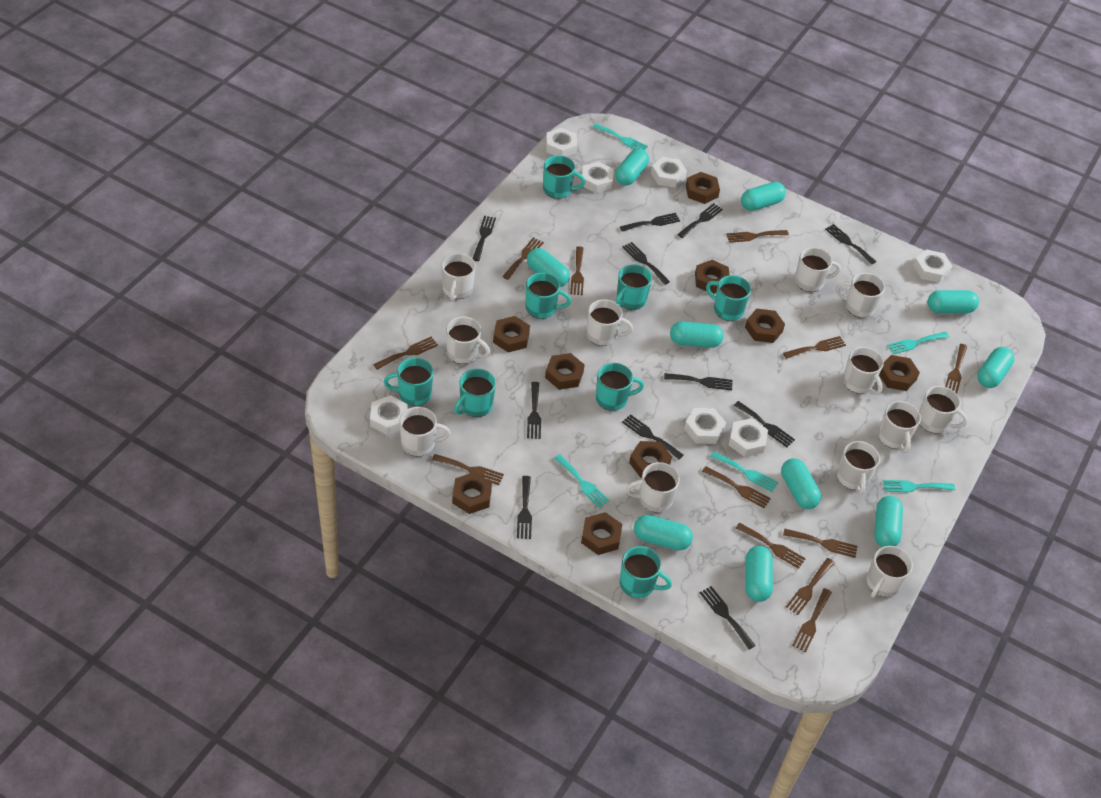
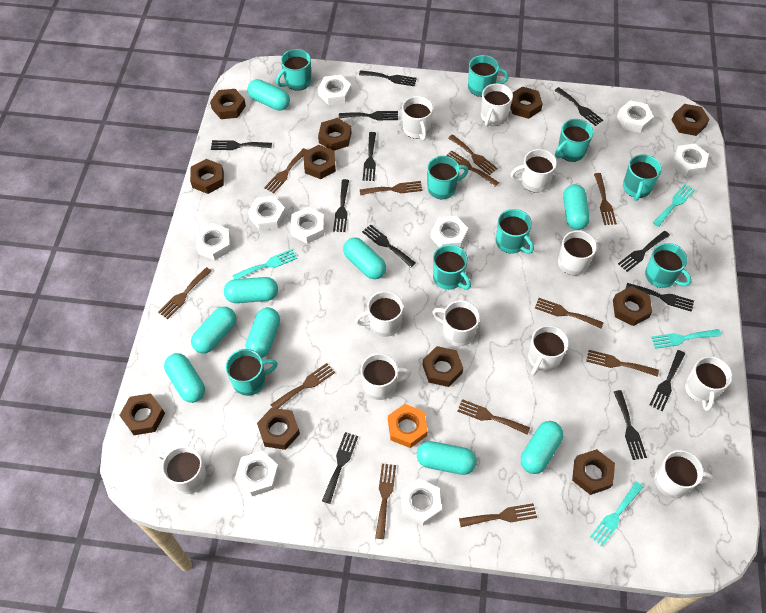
black fork: [472,216,496,261] [517,476,532,539] [527,382,541,439] [620,213,680,232] [622,242,670,285] [622,414,684,460] [664,373,732,391] [677,203,723,238] [700,586,756,650] [734,401,795,447] [825,224,877,265] = 11 -> [211,140,272,150] [322,432,358,504] [333,179,349,232] [339,111,398,120] [359,70,417,86] [362,224,416,267] [363,132,376,181] [554,87,603,126] [614,390,647,460] [618,231,670,272] [626,283,694,312] [650,350,685,411] = 12
brown nut: [452,472,492,514] [493,316,530,353] [545,353,585,390] [581,512,622,555] [629,441,672,478] [686,172,720,204] [695,260,729,294] [745,309,785,343] [879,355,920,391] = 9 -> [120,394,165,435] [190,159,224,194] [210,89,246,119] [257,408,300,450] [304,145,336,179] [318,118,351,151] [423,346,463,387] [510,86,543,119] [572,449,615,495] [613,286,652,326] [672,104,710,136] = 11
orange nut: none = 0 -> [388,404,428,448] = 1
turquoise capsule: [527,248,570,287] [615,149,649,186] [634,515,693,550] [670,321,724,348] [741,182,786,211] [745,546,773,602] [781,458,821,509] [874,496,903,547] [928,290,979,313] [977,347,1014,388] = 10 -> [164,353,205,403] [191,307,236,353] [224,277,278,303] [245,308,280,358] [247,79,290,111] [343,238,386,279] [417,441,477,475] [521,421,563,474] [563,184,590,230] = 9
turquoise fork: [554,454,610,508] [593,123,648,150] [710,451,778,492] [883,480,955,492] [887,332,949,354] = 5 -> [232,249,297,279] [590,482,643,546] [651,329,721,349] [653,184,695,227] = 4
turquoise mug: [384,357,434,406] [454,369,496,417] [526,273,571,319] [543,155,585,199] [596,363,644,411] [615,264,652,310] [620,546,672,598] [706,275,751,321] = 8 -> [226,349,278,396] [276,49,312,91] [427,156,468,199] [433,244,471,290] [468,55,509,97] [496,209,534,254] [555,119,593,162] [623,154,662,201] [645,243,692,288] = 9
white mug: [399,407,451,456] [442,253,476,301] [446,317,490,364] [586,299,633,346] [626,462,680,512] [795,247,841,292] [836,273,885,318] [837,441,880,495] [843,347,884,395] [867,546,913,598] [878,401,921,453] [919,386,968,433] = 12 -> [158,446,207,494] [355,291,403,337] [361,353,411,400] [402,96,433,140] [432,300,480,346] [481,83,513,127] [511,149,557,193] [528,325,569,375] [558,231,602,275] [655,450,713,498] [685,356,732,412] = 11
white nut: [370,395,408,435] [546,127,577,157] [582,161,613,193] [651,157,687,188] [684,408,726,444] [729,418,768,457] [913,249,952,283] = 7 -> [196,223,231,260] [235,451,279,496] [248,196,286,230] [291,207,324,244] [318,75,352,105] [401,478,442,526] [430,216,468,247] [617,100,654,133] [672,144,709,177] = 9

